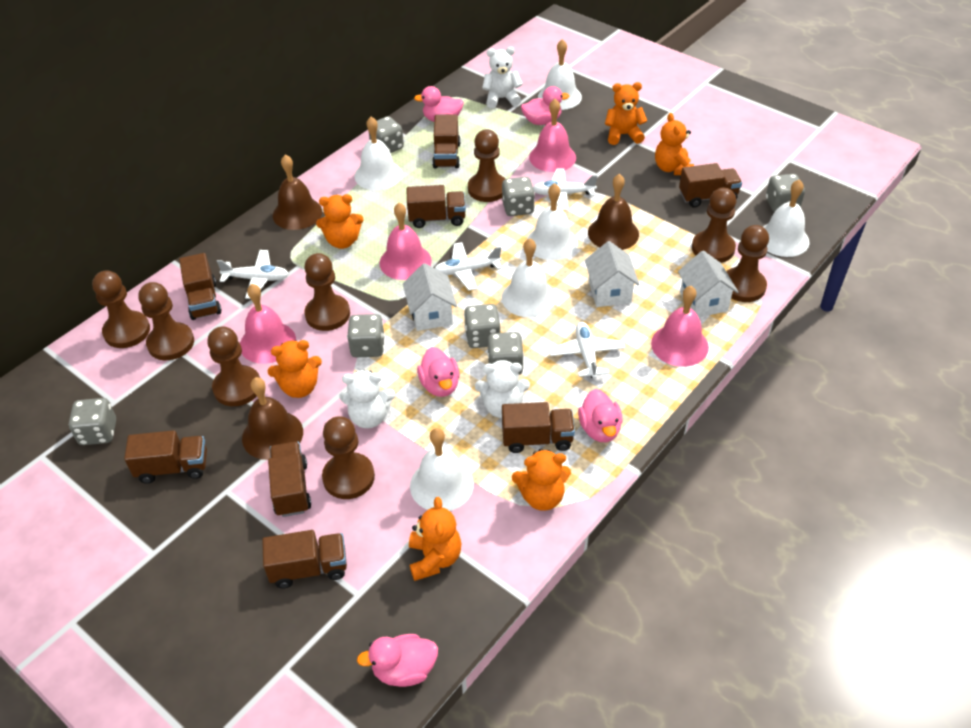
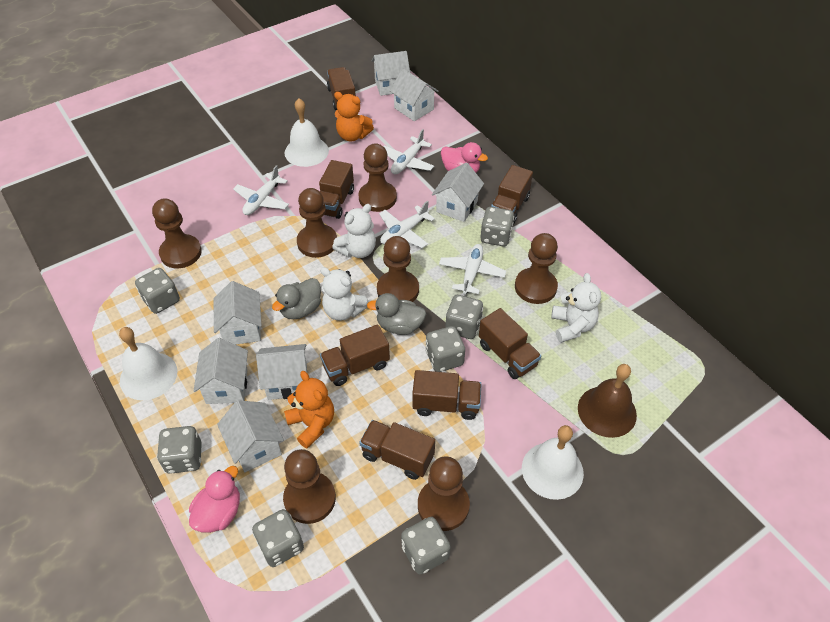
brown bell: [242,377,303,460] [273,155,322,230] [588,174,639,250] = 3 -> [578,364,637,438] = 1
brown pawn: [92,271,150,348] [138,282,194,360] [207,326,260,406] [304,253,350,331] [322,416,375,499] [468,130,505,202] [692,188,736,263] [726,225,769,302] = 8 -> [152,198,202,268] [283,449,336,524] [297,188,337,258] [359,144,397,212] [377,236,419,302] [418,457,470,531] [515,233,558,304] = 7
brown truck: [124,430,207,484] [179,253,222,320] [262,530,347,589] [268,442,311,517] [407,185,466,228] [432,114,461,169] [502,402,575,453] [679,163,742,208] = 8 -> [319,160,354,219] [320,324,390,386] [327,67,356,110] [359,420,435,480] [412,370,481,420] [479,308,541,379] [491,165,533,224] = 7
grey duck: none = 0 -> [272,278,321,319] [367,293,426,335] = 2
orange teddy bear: [268,340,322,398] [316,194,364,249] [409,497,461,581] [512,449,571,511] [605,82,647,145] [655,113,694,175] = 6 -> [284,371,334,448] [334,92,374,142] = 2
pink bell: [240,284,296,364] [380,203,432,280] [529,99,576,172] [651,286,709,367] = 4 -> none = 0
pink duck: [357,634,438,687] [414,86,464,122] [417,347,460,397] [521,86,569,125] [578,389,622,442] = 5 -> [189,466,240,533] [441,142,488,172] = 2
white bell: [355,117,402,190] [410,428,474,511] [502,238,556,317] [527,183,578,260] [538,39,582,110] [763,179,810,257] = 6 -> [119,327,178,400] [285,98,329,167] [522,425,584,500] = 3
white house: [403,263,457,331] [585,241,640,307] [678,250,738,317] = 3 -> [194,338,248,404] [213,281,262,345] [217,400,284,472] [256,344,307,400] [371,51,410,96] [390,69,438,121] [432,163,484,222] = 7

